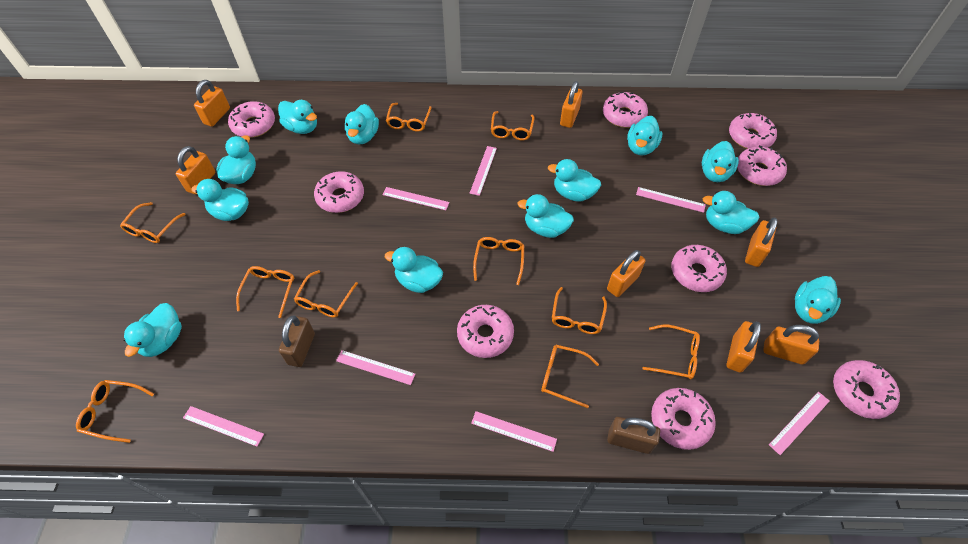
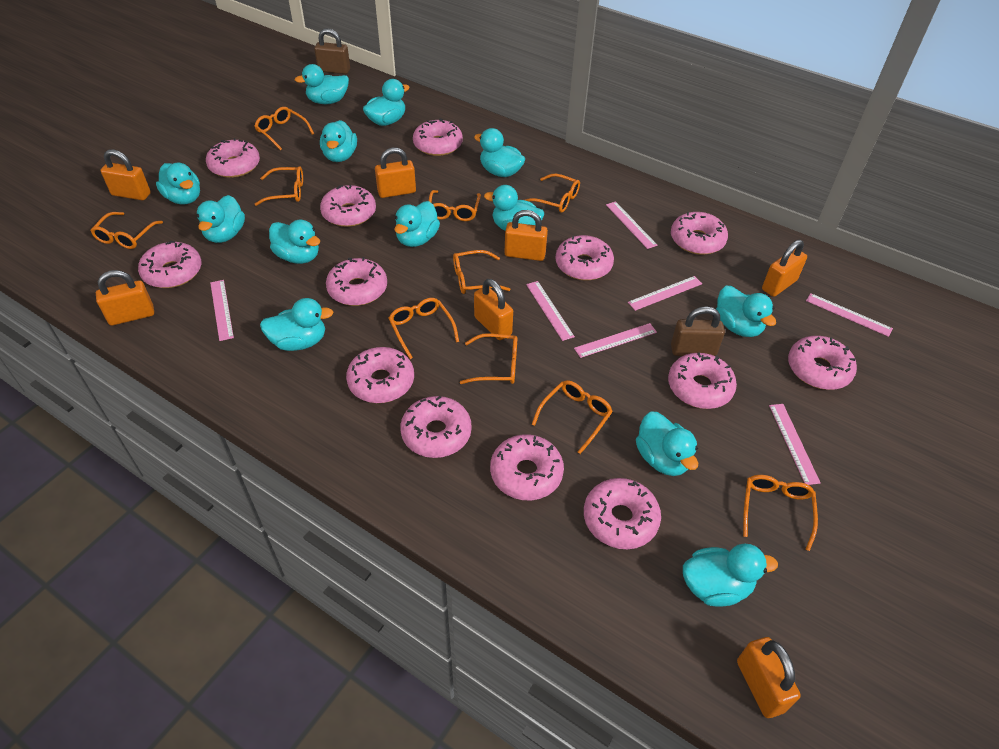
pink donut: [228,101,275,138] [314,171,364,213] [457,305,514,358] [603,92,648,128] [651,388,716,450] [671,245,727,292] [729,113,777,149] [737,145,787,186] [833,360,900,419] = 9 -> [138,241,201,288] [206,138,260,178] [320,185,376,227] [326,257,387,306] [346,347,414,403] [400,396,472,458] [413,118,463,156] [490,434,564,500] [556,235,614,280] [584,478,661,549] [668,352,737,409] [671,212,728,255] [788,336,857,390] = 13
turquoise duck: [123,303,182,357] [191,179,249,221] [216,135,256,184] [278,100,317,134] [345,104,379,144] [385,247,443,293] [518,194,574,238] [548,159,601,202] [627,116,662,155] [702,141,739,182] [703,191,759,234] [795,276,841,324] = 12 -> [156,163,200,205] [197,195,245,243] [260,298,334,351] [269,219,320,264] [295,64,349,104] [320,120,357,162] [363,79,410,126] [394,201,440,247] [474,128,525,177] [484,185,544,231] [636,412,698,476] [683,544,778,606] [716,286,776,337] = 13

